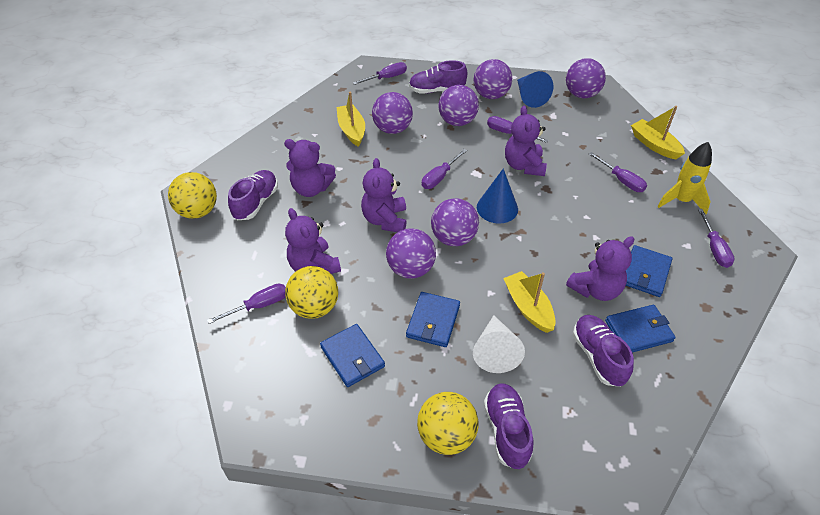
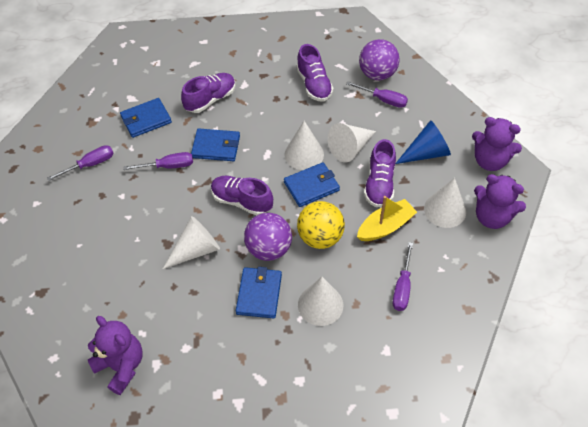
blue cone: [477,169,518,224] [517,71,553,108] = 2 -> [395,120,451,164] = 1
purple ball: [372,92,413,134] [386,228,436,279] [431,198,479,246] [439,85,479,126] [474,59,512,99] [566,58,606,98] = 6 -> [244,213,292,261] [359,39,400,80] = 2
purple screwdriver: [207,284,286,324] [353,62,407,85] [422,149,467,189] [487,116,549,143] [589,152,647,192] [698,209,735,268] = 6 -> [47,145,114,181] [123,152,193,170] [346,81,408,108] [393,242,413,311] = 4
purple teddy bear: [284,139,336,197] [285,208,341,274] [361,158,407,232] [505,106,547,176] [566,236,634,301] = 5 -> [88,316,143,395] [472,117,522,171] [474,174,526,229] = 3
white cone: [473,315,525,373] = 1 -> [163,216,220,269] [284,121,324,170] [298,277,343,326] [328,123,376,162] [424,178,466,228] = 5
yellow ball: [168,172,217,219] [285,266,338,319] [417,392,479,455] = 3 -> [297,201,345,249] = 1
yellow boat: [337,92,365,147] [503,271,556,333] [631,106,685,159] = 3 -> [357,196,417,241] = 1
yellow rocket: [657,142,712,214] = 1 -> none = 0

